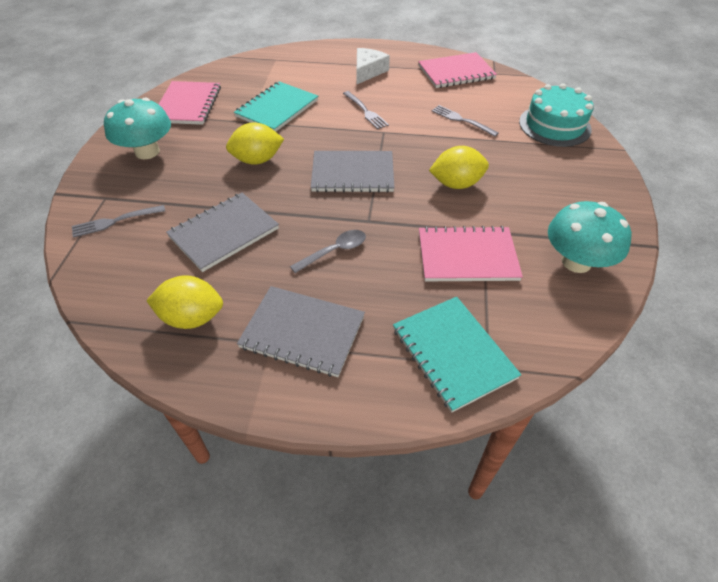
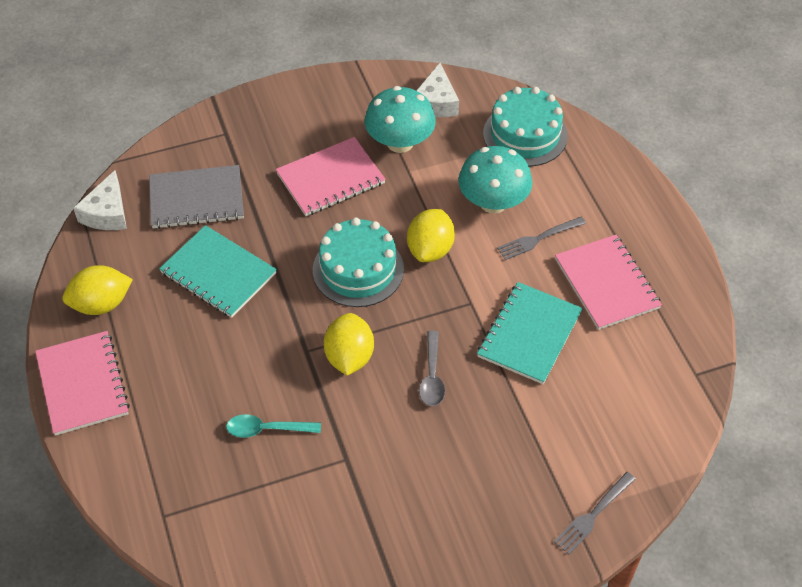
grey fork: [72,205,165,238] [343,91,389,129] [432,105,499,137] = 3 -> [497,217,586,260] [554,472,636,554] = 2
grey notebook: [166,193,279,272] [237,286,365,377] [311,151,394,193] = 3 -> [149,165,244,229] = 1
turquoise cake: [519,83,593,147] = 1 -> [313,218,404,307] [483,87,568,167] = 2
turquoise spoon: none = 0 -> [226,414,321,438] = 1
white cheese: [357,48,390,84] = 1 -> [73,170,127,230] [416,63,459,117] = 2

